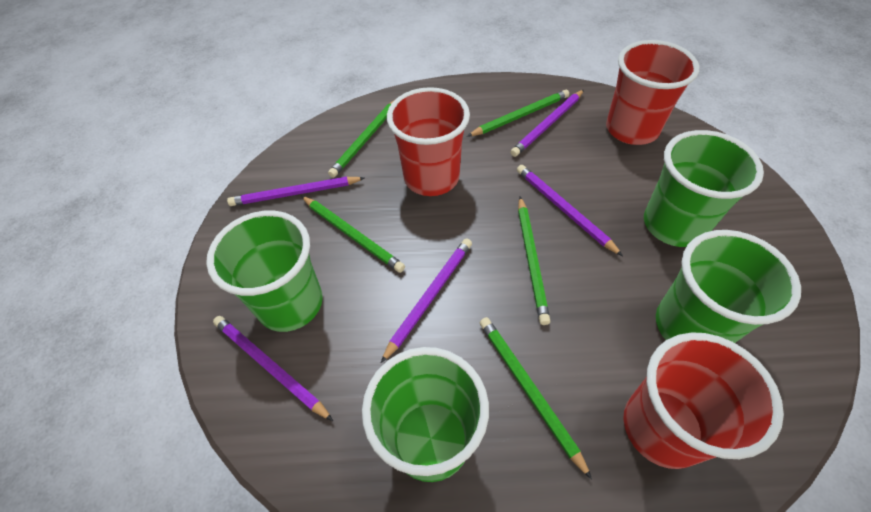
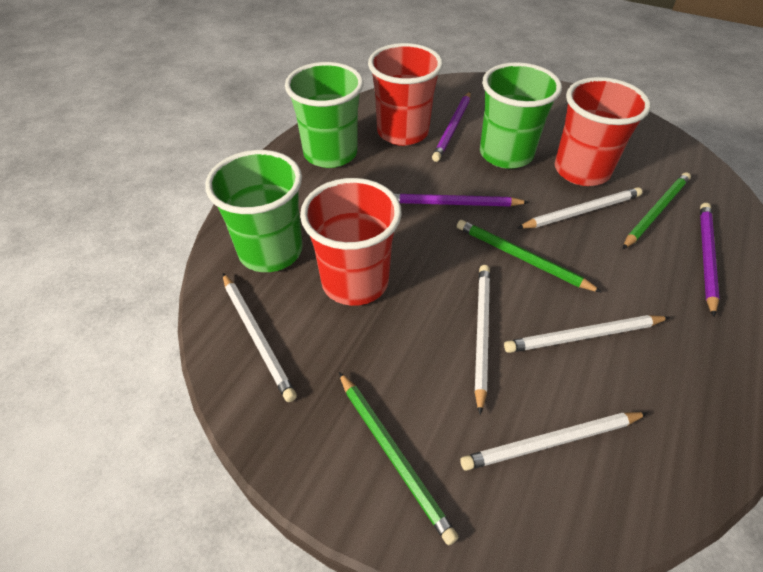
green cup: [206,211,323,332] [362,347,489,482] [644,130,764,247] [656,230,801,343] = 4 -> [205,150,303,272] [285,62,364,168] [480,62,562,169] = 3
green pencil: [301,196,405,273] [328,99,396,178] [467,90,569,137] [479,317,592,480] [518,197,550,325] = 5 -> [339,372,459,546] [457,220,602,293] [622,172,691,249] = 3
purple pencil: [213,316,333,421] [227,176,364,206] [381,238,472,363] [510,90,584,157] [517,165,623,256] = 5 -> [394,193,529,207] [432,92,471,162] [700,203,720,317] = 3
white pencil: none = 0 -> [223,273,297,402] [460,412,648,471] [474,265,490,415] [504,315,670,353] [518,187,642,229] = 5

